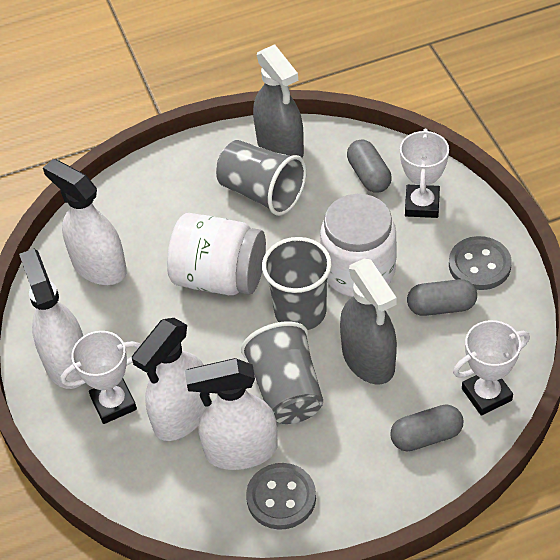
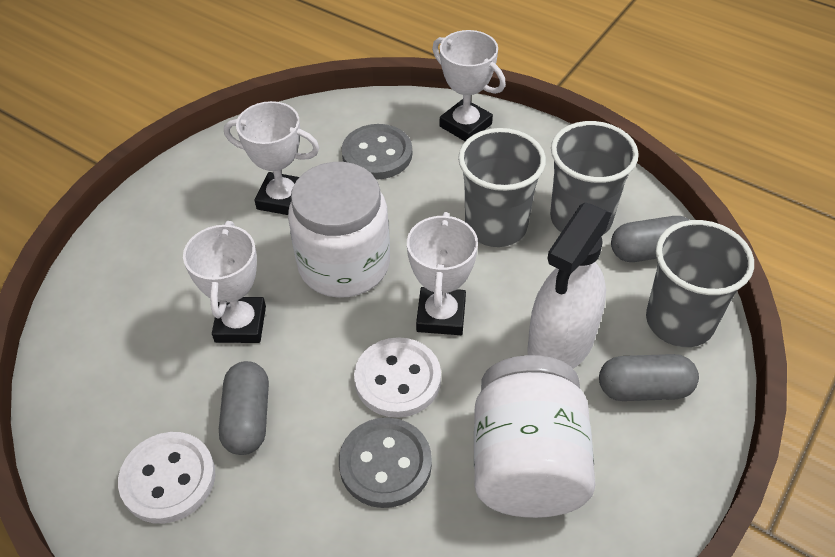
grey spray bottle: [253,45,304,158] [340,259,397,384] = 2 -> none = 0
white button: none = 0 -> [118,432,215,524] [354,337,441,418] = 2
white spray bottle: [19,249,83,389] [43,159,127,285] [132,318,210,441] [185,358,278,470] = 4 -> [527,203,612,369] = 1
white trophy: [61,331,140,424] [400,129,449,218] [453,320,530,416] = 3 -> [183,221,266,343] [224,101,319,215] [407,212,478,335] [432,30,506,141] = 4

